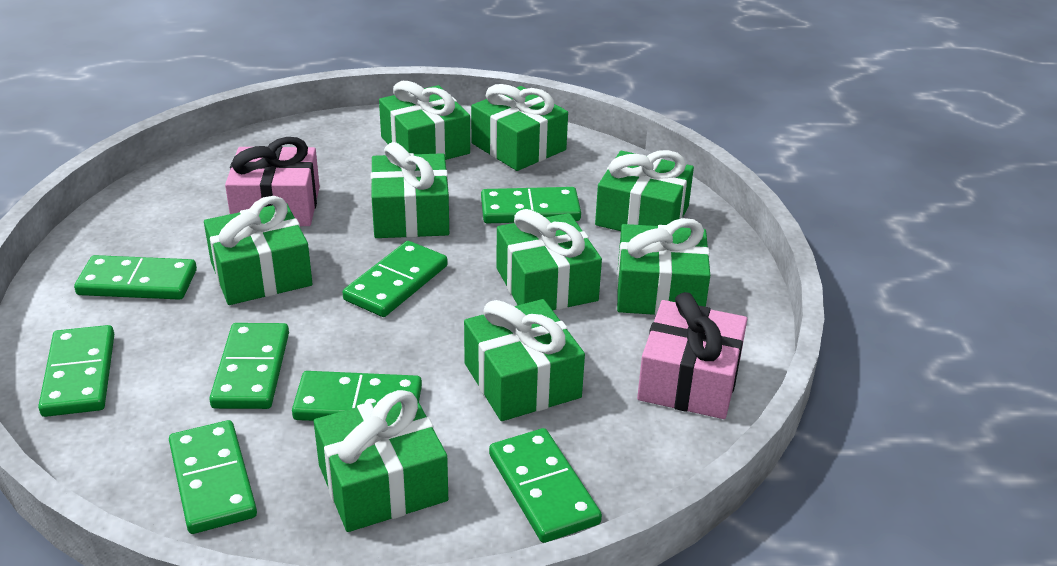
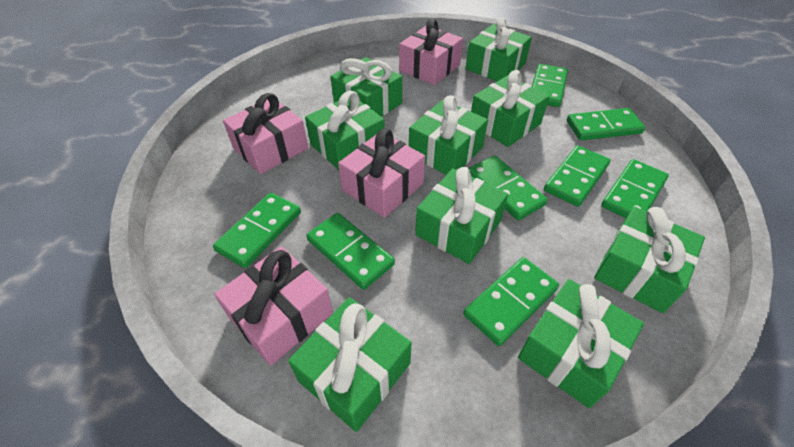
pink gift: [225,137,320,226] [637,292,747,419] = 2 -> [214,246,333,366] [223,93,308,174] [338,129,425,218] [399,18,463,85] = 4

